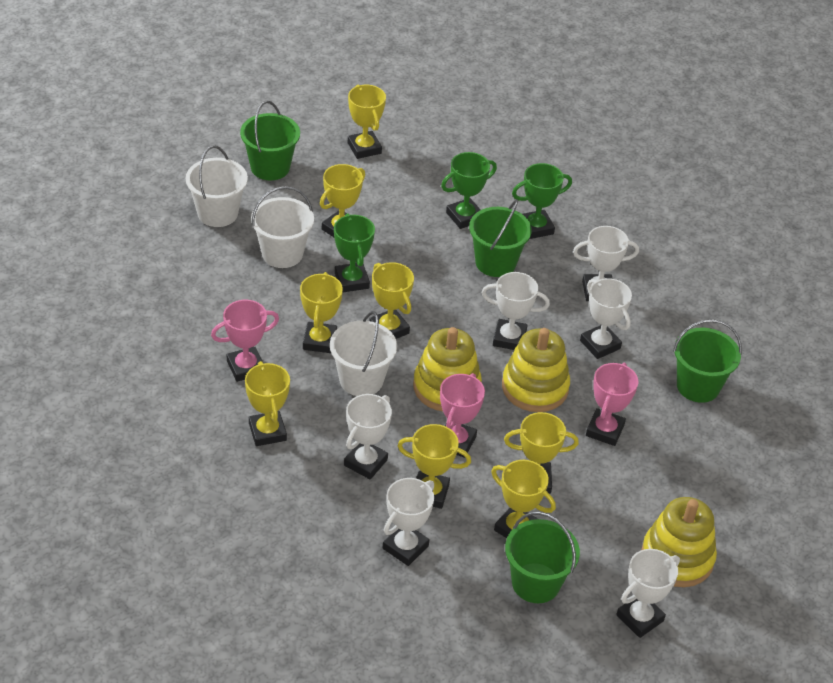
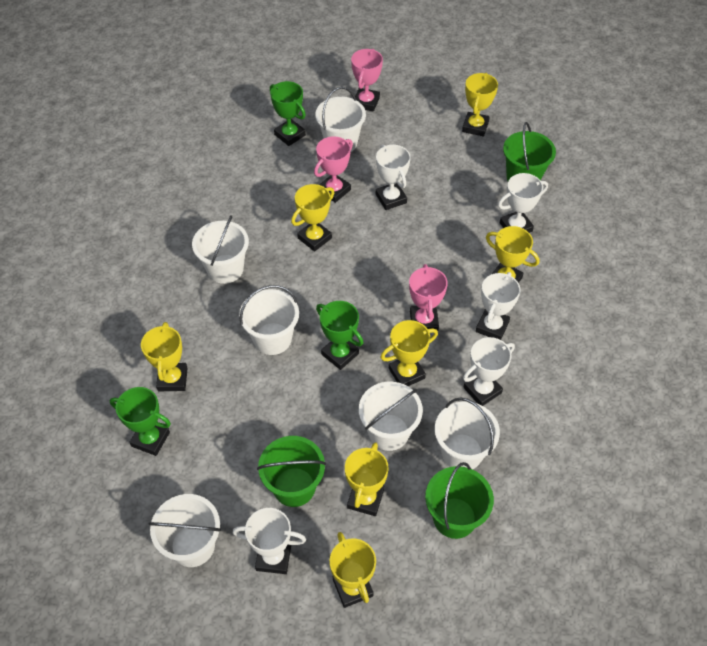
green bucket: [240,101,300,180] [469,199,532,277] [505,512,580,603] [673,319,742,403] = 4 -> [257,436,326,507] [425,462,494,539] [503,122,556,181] = 3
white bucket: [186,145,248,227] [251,186,314,268] [330,311,397,396] = 3 -> [149,494,221,567] [192,215,249,284] [239,285,299,355] [315,87,366,152] [359,382,423,451] [435,397,500,470] = 6
white trophy: [344,394,392,479] [383,478,434,566] [481,272,550,350] [573,226,639,301] [580,278,632,359] [616,549,680,638] = 6 -> [233,508,306,574] [376,144,411,210] [463,337,515,406] [476,272,520,340] [498,173,548,233] = 5
yellow stacking toy: [413,327,482,411] [502,328,570,412] [641,497,717,587] = 3 -> none = 0
yellow trophy: [245,361,290,446] [300,272,343,353] [320,164,365,237] [348,85,386,159] [369,262,414,339] [398,424,471,509] [491,460,556,538] [504,412,579,494] = 8 -> [141,322,188,391] [291,184,334,251] [330,532,376,608] [345,442,389,516] [380,320,438,386] [462,73,498,136] [486,226,539,283] = 7

